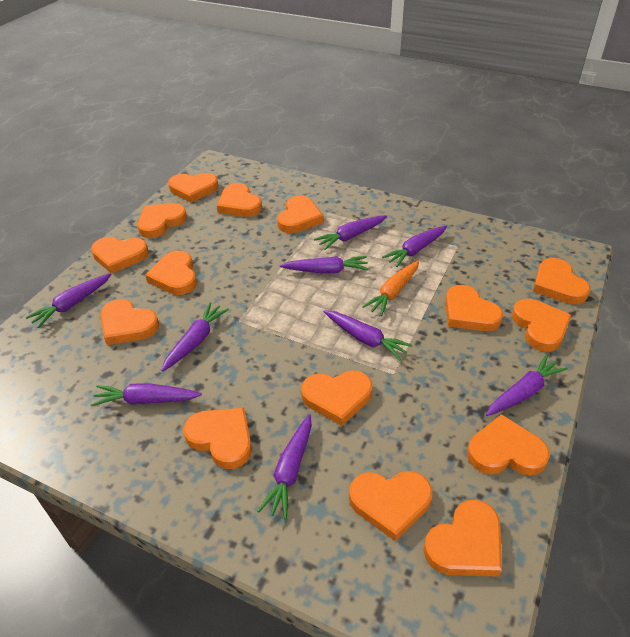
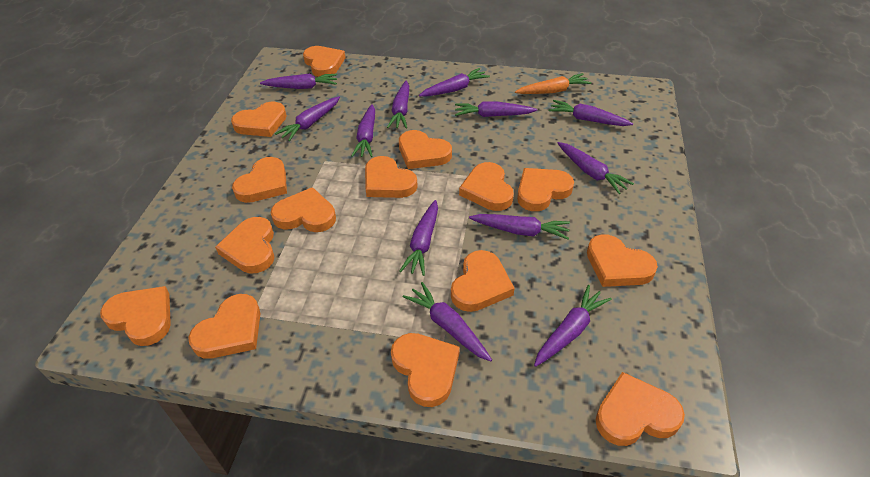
purple carrot: [26,273,111,328] [91,383,202,406] [161,302,229,372] [258,414,312,519] [280,256,369,274] [314,215,387,250] [324,310,412,360] [382,225,447,267] [486,354,568,416] = 9 -> [260,73,337,89] [275,97,340,141] [351,104,375,157] [387,81,409,129] [400,200,438,276] [403,282,492,362] [419,68,490,97] [455,101,537,117] [469,214,570,240] [534,285,612,367] [548,100,633,126] [557,142,634,194] = 12

